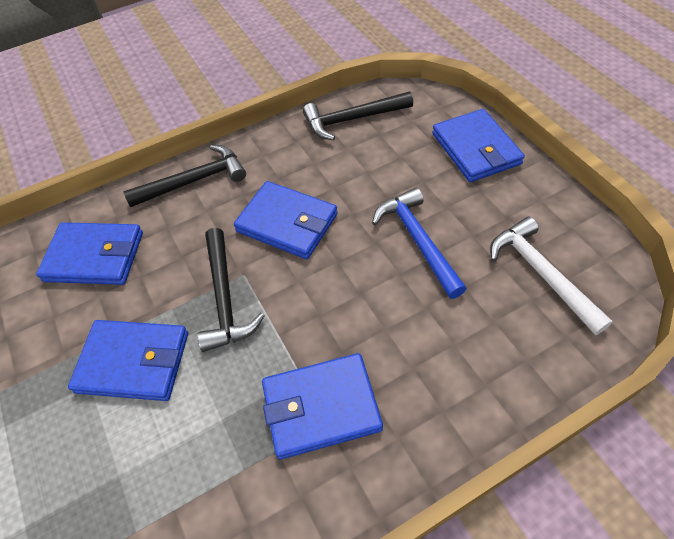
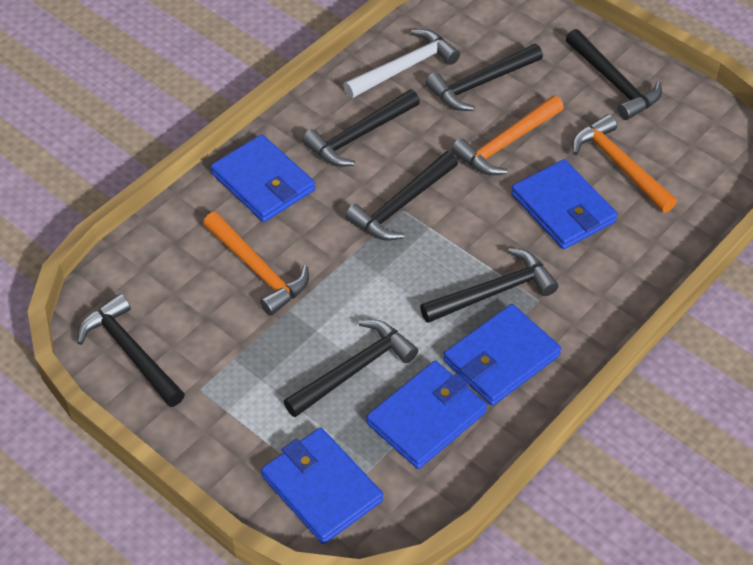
black hammer: [124,145,246,207] [197,228,264,352] [303,92,413,140] = 3 -> [77,294,185,407] [284,320,418,417] [302,89,420,167] [345,151,458,241] [420,248,559,323] [425,44,543,111] [566,29,662,120] = 7
blue hammer: [372,187,467,299] = 1 -> none = 0
orange hammer: none = 0 -> [203,212,309,316] [451,95,564,175] [572,114,677,213] = 3

